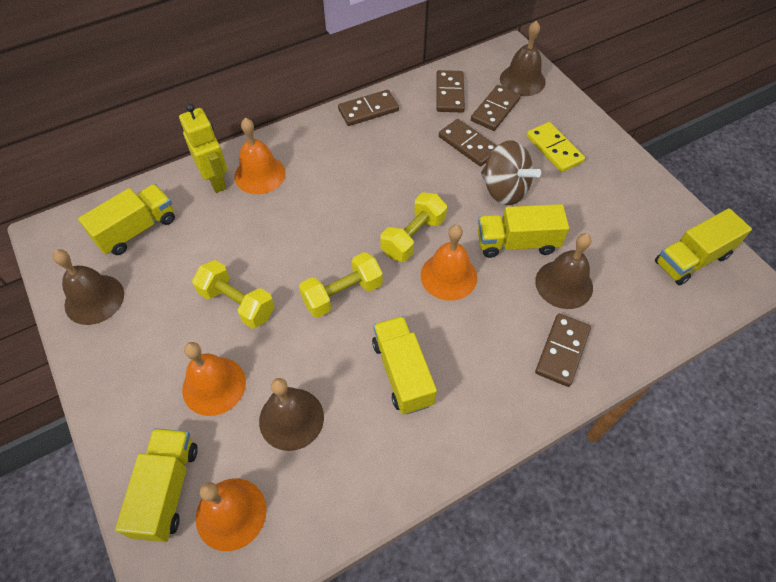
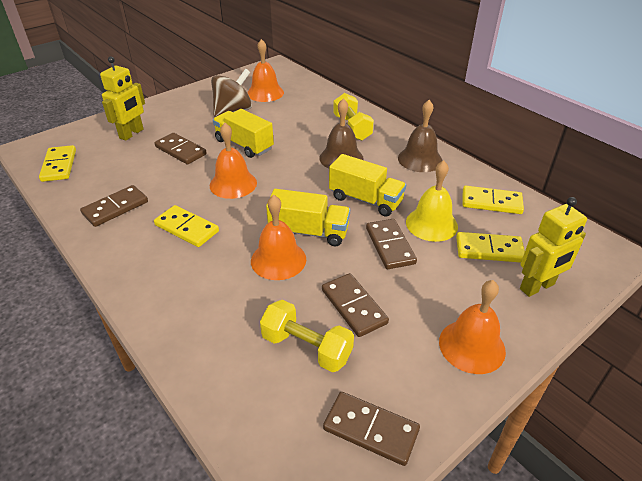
brown bell: [53,249,124,325] [259,378,324,451] [500,21,546,96] [535,233,593,309] = 4 -> [319,98,364,169] [398,100,442,172] = 2
yellow bell: none = 0 -> [406,160,458,242] = 1
yellow domino: [527,122,585,172] = 1 -> [39,145,76,182] [154,205,219,247] [456,232,525,263] [462,186,524,214] = 4
yellow dumbbell: [192,260,275,328] [299,252,383,318] [380,193,447,262] = 3 -> [260,300,354,372] [333,93,374,141] = 2
yellow robot: [179,104,227,193] = 1 -> [100,56,145,141] [520,197,587,297] = 2
yellow truck: [78,184,175,255] [115,428,198,542] [372,316,437,415] [478,204,569,258] [655,208,752,285] = 5 -> [213,109,274,158] [266,189,350,246] [329,154,406,216] = 3

